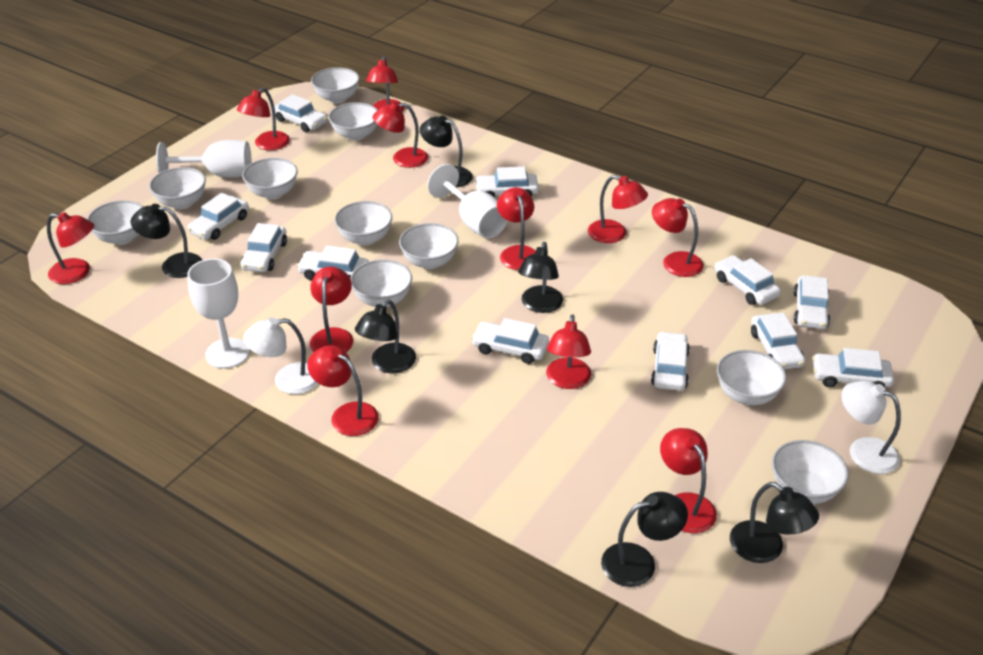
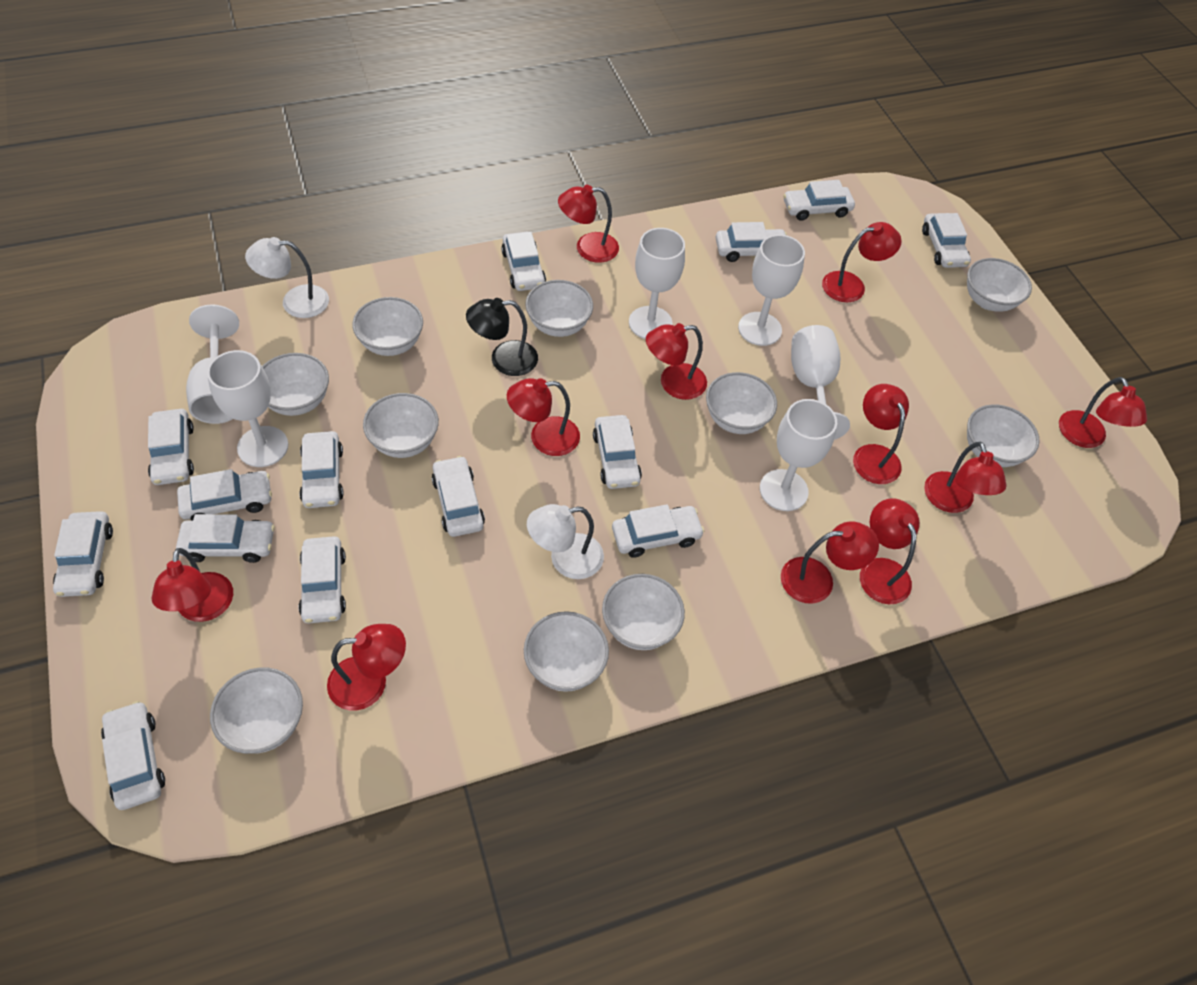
black lamp: [131,204,202,278] [355,300,416,373] [420,116,473,187] [518,242,563,313] [601,492,688,587] [730,482,819,563] = 6 -> [466,298,538,376] = 1
white car: [187,193,249,240] [240,223,287,272] [274,94,327,132] [297,246,369,280] [471,318,549,364] [475,167,539,197] [651,331,690,391] [715,255,781,305] [751,313,805,370] [793,275,830,329] [812,348,894,388] = 11 -> [53,511,113,597] [101,701,165,810] [148,409,194,485] [176,514,275,563] [177,469,272,520] [298,536,346,624] [299,431,344,508] [432,456,485,537] [501,232,546,291] [593,415,642,489] [612,504,704,558] [715,222,787,262] [783,180,855,221] [922,213,971,268] = 14
white goblet: [156,140,252,178] [187,259,250,369] [427,164,508,238] = 3 -> [186,304,239,424] [207,350,288,467] [629,228,685,339] [738,235,805,346] [760,399,837,511] [791,325,850,440] = 6

